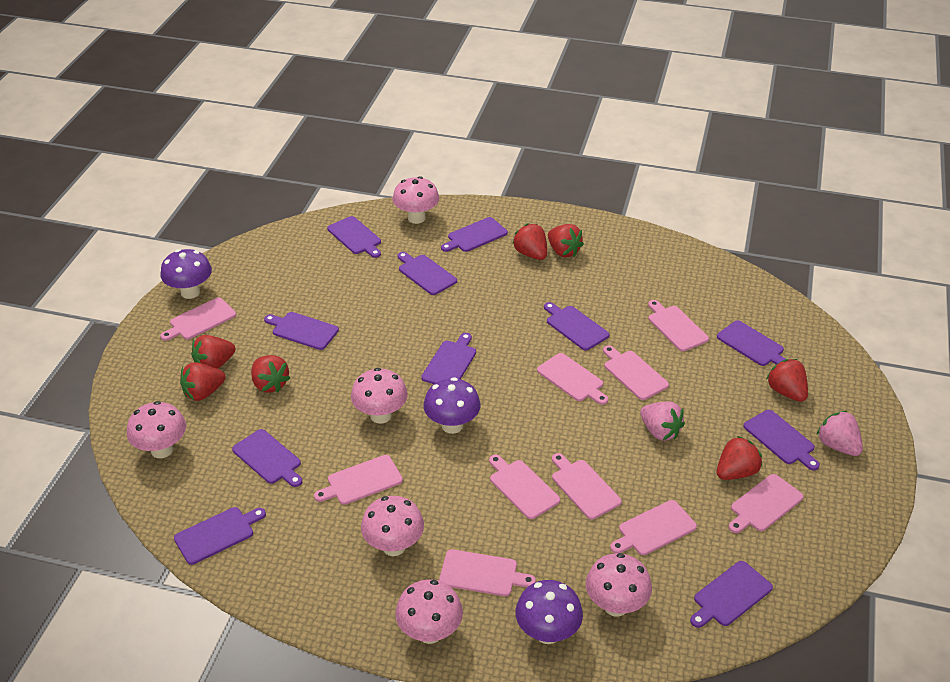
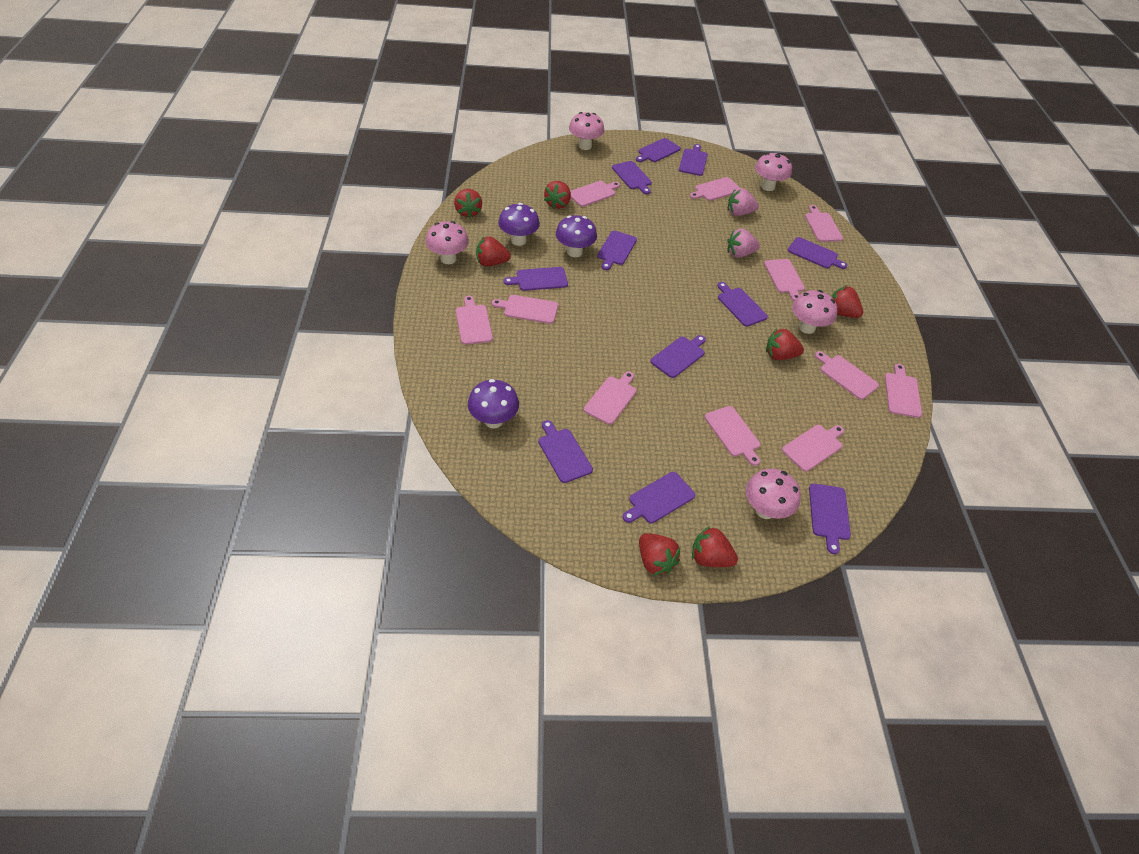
pink cutting board: [160,297,236,341] [314,455,403,505] [439,549,536,596] [489,455,560,519] [537,353,608,405] [552,453,622,520] [603,345,669,400] [610,500,697,555] [648,300,709,352] [729,474,804,533] = 10 -> [456,296,493,345] [492,295,558,324] [570,181,620,207] [584,371,637,425] [690,177,740,201] [705,406,760,466] [764,259,805,301] [782,425,844,472] [805,205,843,242] [815,351,879,400] [885,364,922,418] = 11
pink mushroom: [127,401,186,458] [351,368,408,424] [361,496,424,556] [393,176,439,224] [395,579,463,644] [586,553,652,617] = 6 -> [426,221,469,264] [569,112,605,150] [746,469,801,519] [755,153,792,191] [792,290,837,334] = 5

